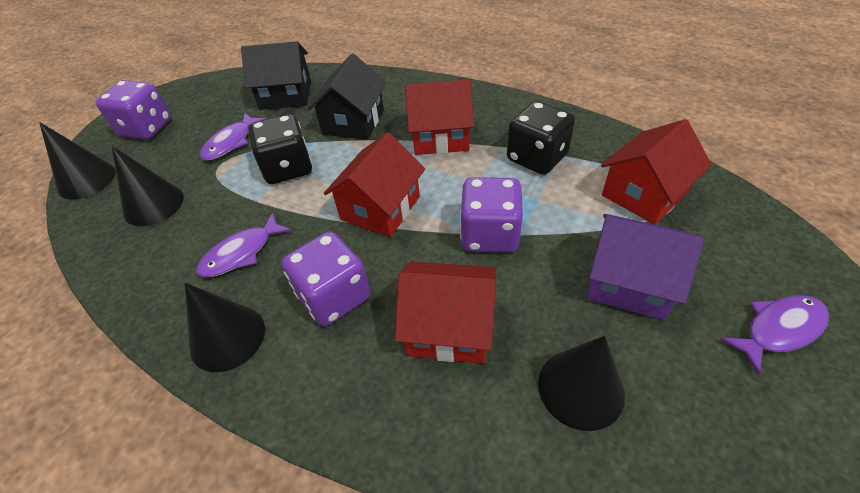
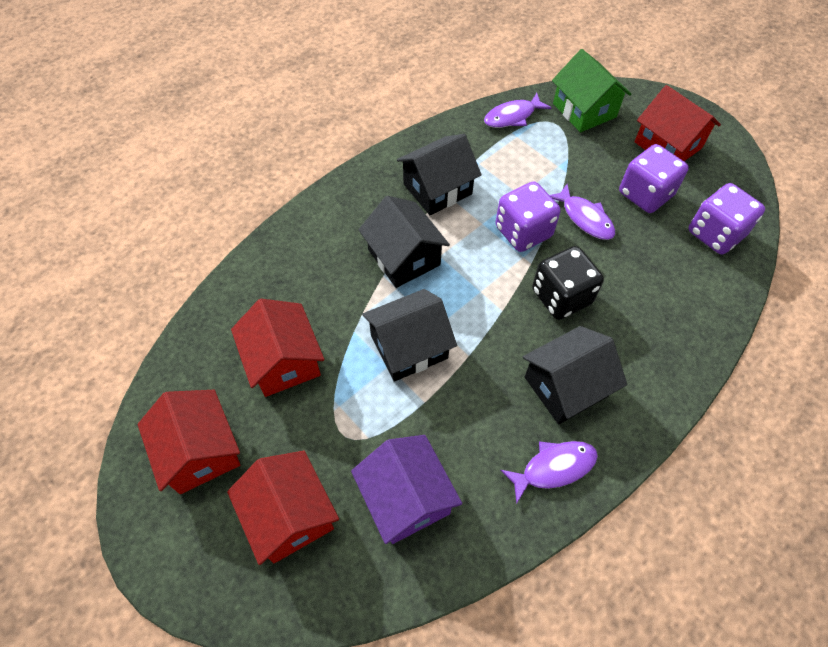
black cone: [39,122,116,199] [112,146,184,226] [185,283,265,372] [538,336,625,431] = 4 -> none = 0
black dice: [248,114,312,184] [507,101,575,175] = 2 -> [532,246,604,320] = 1
black house: [241,41,311,110] [308,54,386,140] = 2 -> [359,196,450,288] [362,289,457,382] [397,134,481,215] [523,326,627,424] = 4
green house: none = 0 -> [552,49,631,132] = 1

